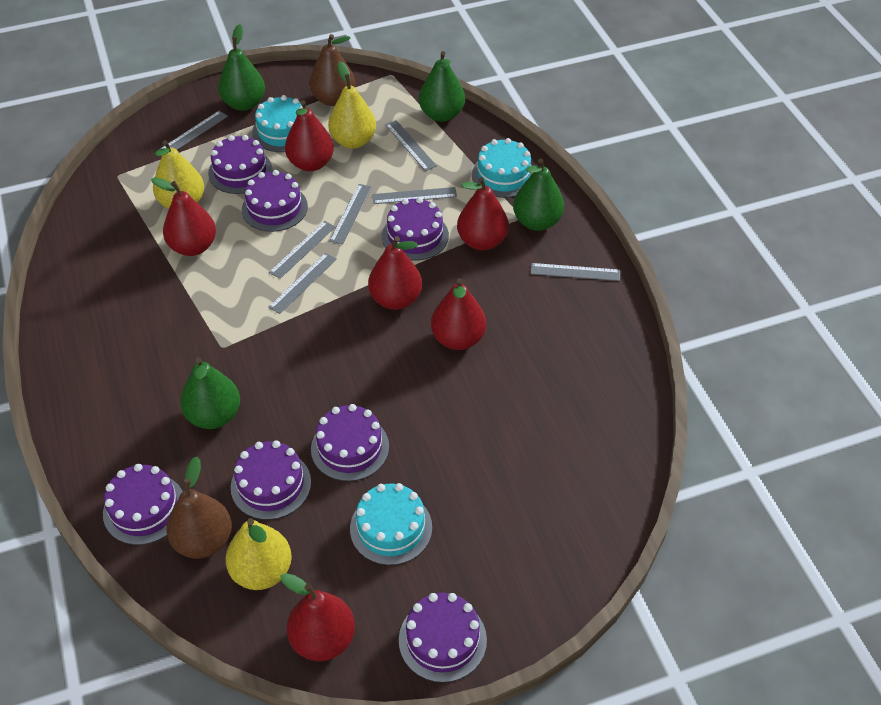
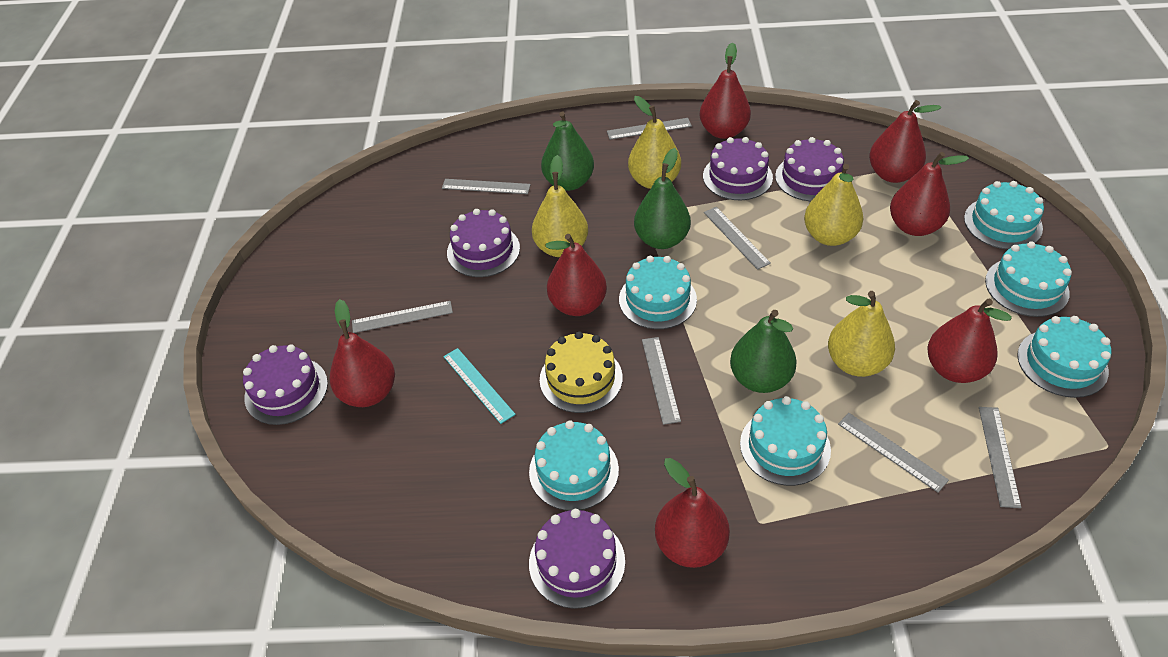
brown pear: [166,457,232,559] [309,34,355,106] = 2 -> none = 0
green pear: [180,357,240,429] [218,24,265,111] [419,51,465,122] [513,158,564,231] = 4 -> [541,111,594,191] [634,148,691,249] [730,310,797,393] = 3
purple cake: [103,464,183,545] [208,135,273,194] [231,440,311,520] [242,170,308,232] [311,404,389,481] [382,197,449,261] [399,593,487,683] = 7 -> [243,345,328,425] [447,209,520,277] [529,509,625,609] [703,137,773,200] [775,137,844,202] = 5
red pear: [151,177,216,256] [280,573,355,661] [285,100,334,171] [368,236,422,310] [431,278,486,350] [457,177,509,250] = 6 -> [330,299,395,407] [546,234,607,316] [655,458,730,568] [700,43,751,139] [869,100,941,183] [890,152,969,236] [927,299,1012,383] = 7
turquoise cake: [252,95,303,152] [350,483,432,565] [472,138,532,198] = 3 -> [529,420,619,511] [619,256,697,329] [740,396,831,486] [964,181,1044,249] [985,241,1072,317] [1017,316,1111,398] = 6
turquoise ruler: none = 0 -> [443,348,516,424] = 1
yellow cake: none = 0 -> [540,331,623,413] = 1
yellow pear: [153,140,204,209] [225,518,292,590] [328,62,376,149] = 3 -> [532,155,588,257] [628,96,681,189] [804,164,863,246] [828,291,895,377] = 4

